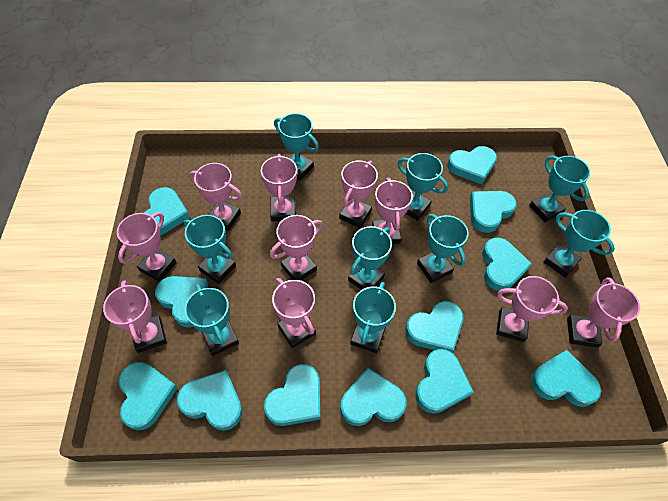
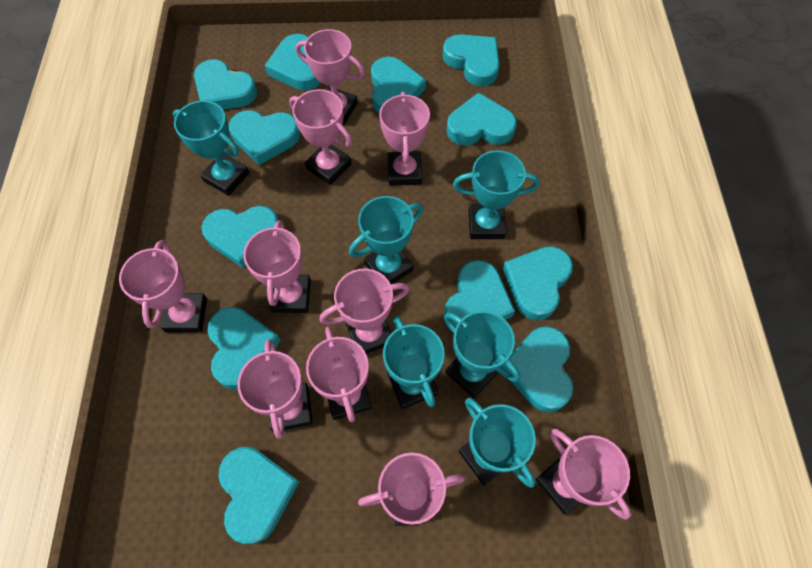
turquoise trophy: [184,215,236,284] [185,284,239,356] [274,113,319,181] [348,226,392,290] [350,282,396,353] [397,153,448,221] [417,214,469,283] [529,155,590,223] [544,210,615,278] = 9 -> [173,101,249,196] [349,196,423,284] [383,316,445,409] [444,311,521,398] [453,150,540,239] [459,398,536,488] = 6

